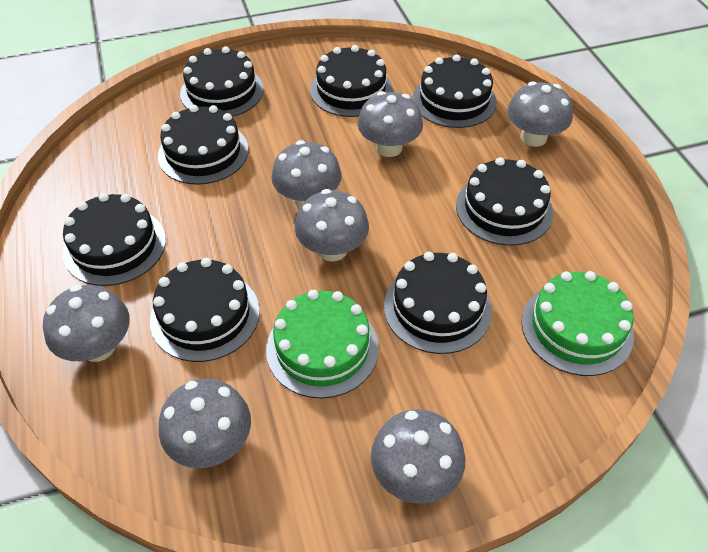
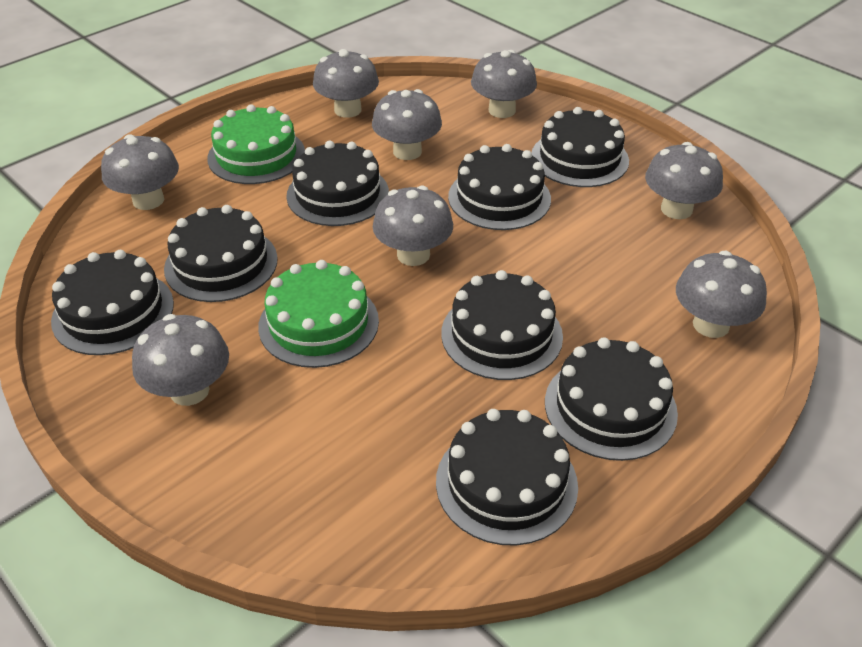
grey mushroom: [43,285,130,362] [159,379,251,468] [271,140,342,208] [295,189,369,262] [358,91,423,157] [371,409,466,504] [507,81,573,147] = 7 -> [101,134,179,210] [132,314,229,406] [313,49,379,118] [372,89,442,160] [373,185,453,266] [471,50,537,118] [645,142,723,219] [676,251,767,338] = 8

